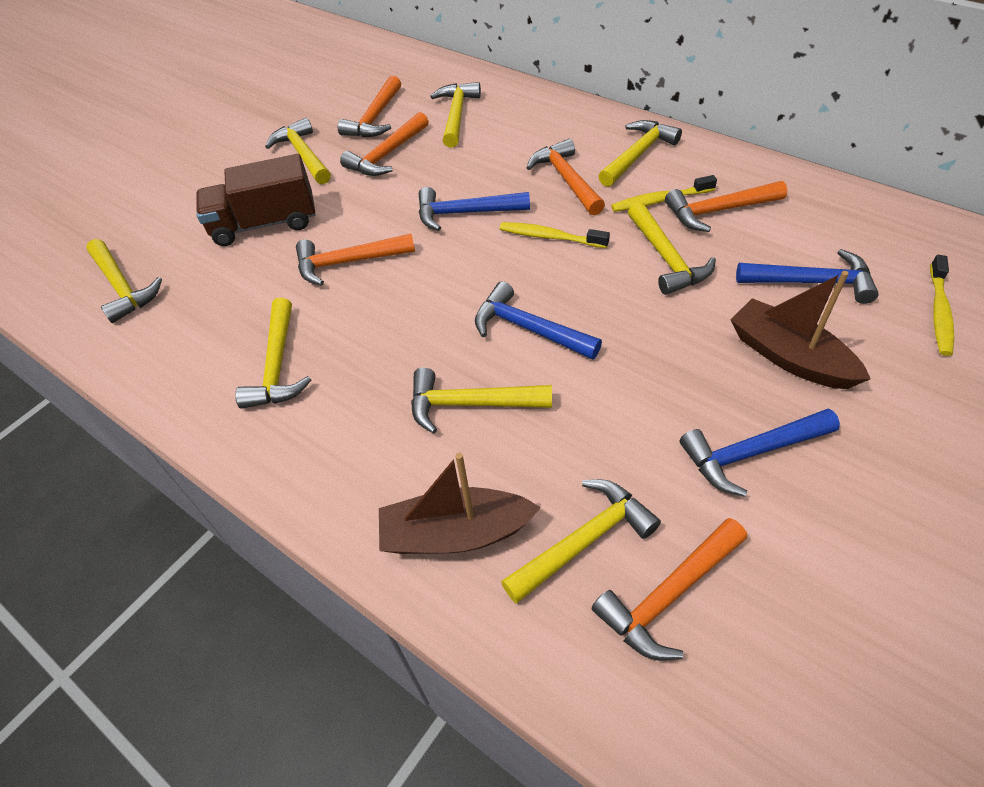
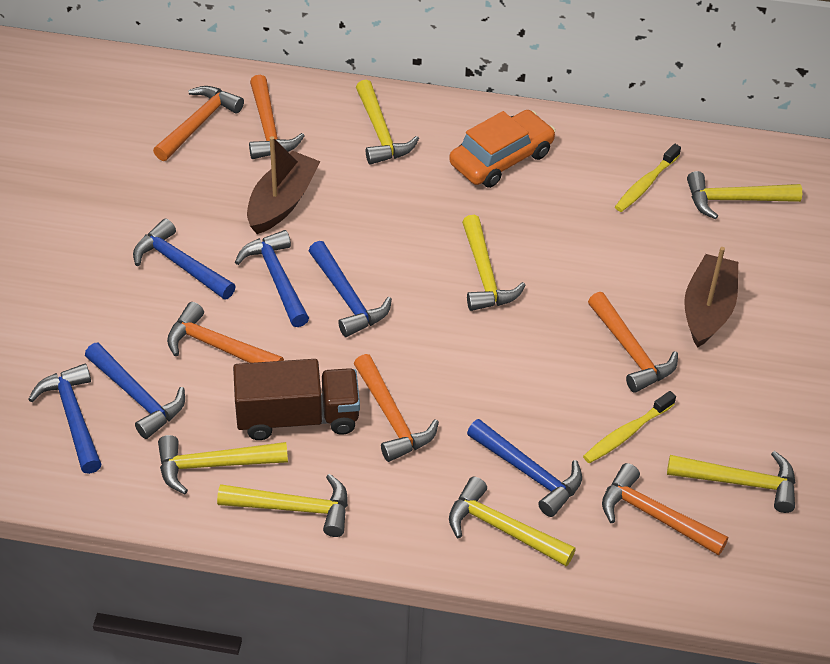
blue hammer: [419,187,530,231] [475,281,602,360] [680,409,840,497] [736,249,879,304] = 4 -> [28,364,102,474] [85,343,185,439] [133,219,236,300] [235,230,309,327] [309,241,392,337] [467,419,582,517] = 6
orange car: none = 0 -> [449,110,555,188] = 1
yellow hammer: [86,239,162,323] [235,298,311,409] [265,118,331,184] [411,368,552,434] [430,82,481,147] [501,479,661,604] [599,120,682,187] [628,202,716,295] = 8 -> [158,435,288,494] [217,474,348,537] [356,80,419,165] [449,477,576,566] [462,215,526,311] [667,451,796,513] [687,171,802,219] = 7
yellow toothbrush: [500,222,610,248] [611,175,717,212] [930,255,954,356] = 3 -> [583,391,676,463] [615,144,681,212] = 2

